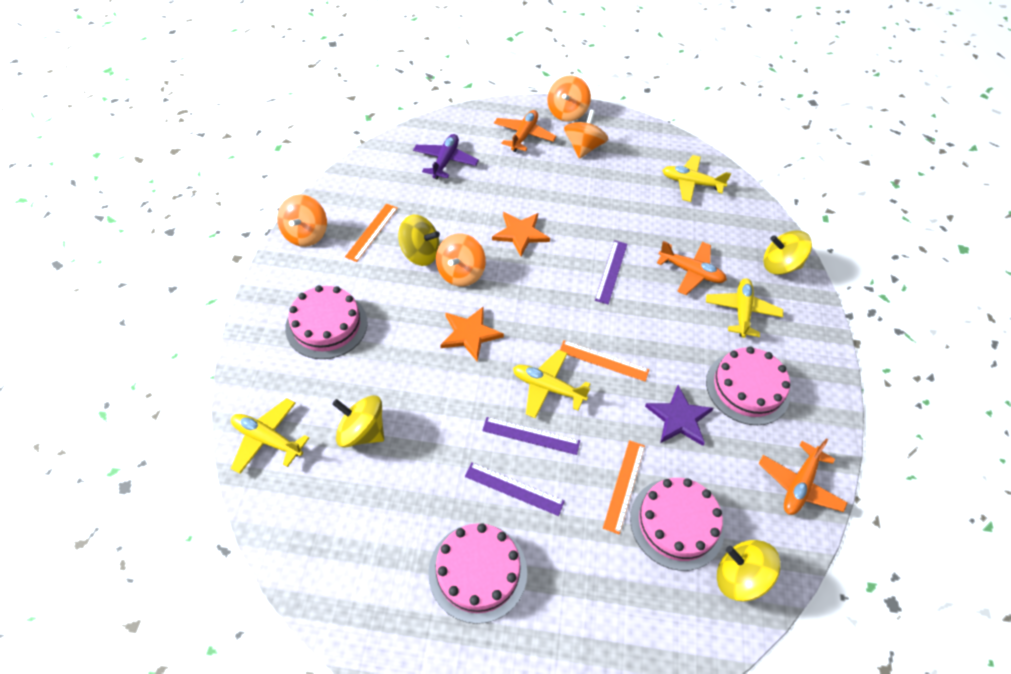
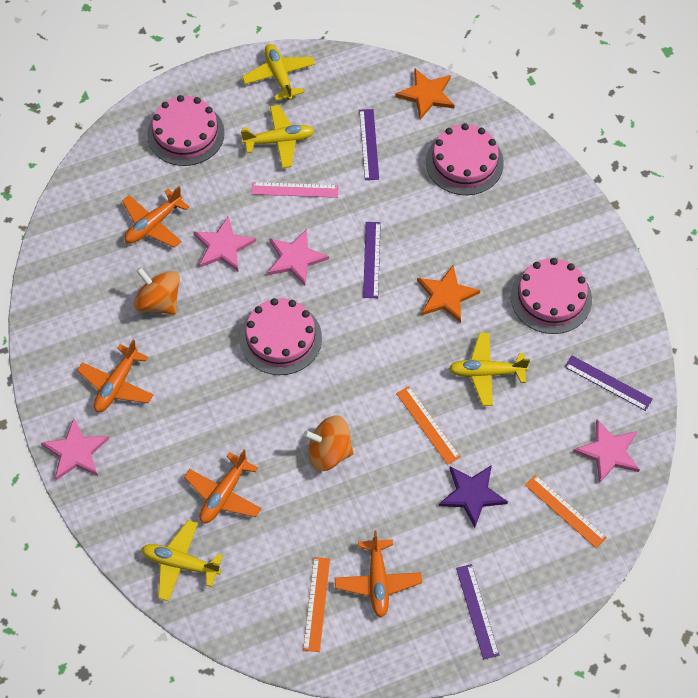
orange plane: [494,110,556,152] [657,241,727,295] [759,439,848,515] = 3 -> [77,339,153,412] [122,186,189,248] [184,450,262,523] [334,530,422,618] = 4
orange spinning top: [277,194,327,247] [436,233,486,287] [548,75,591,122] [564,110,608,159] = 4 -> [134,267,180,315] [303,415,354,471] = 2
pink ruler: none = 0 -> [251,182,339,198] = 1
pink star: none = 0 -> [41,418,109,480] [193,216,256,271] [268,229,329,286] [573,420,640,483] = 4
purple plane: [413,134,479,179] = 1 -> none = 0
purple ruler: [465,463,565,516] [482,417,580,455] [595,240,627,304] = 3 -> [359,109,379,180] [363,222,381,298] [456,564,499,660] [564,355,653,411] = 4
yellow spinning top: [332,395,384,447] [398,215,440,266] [717,540,781,602] [764,230,812,275] = 4 -> none = 0

